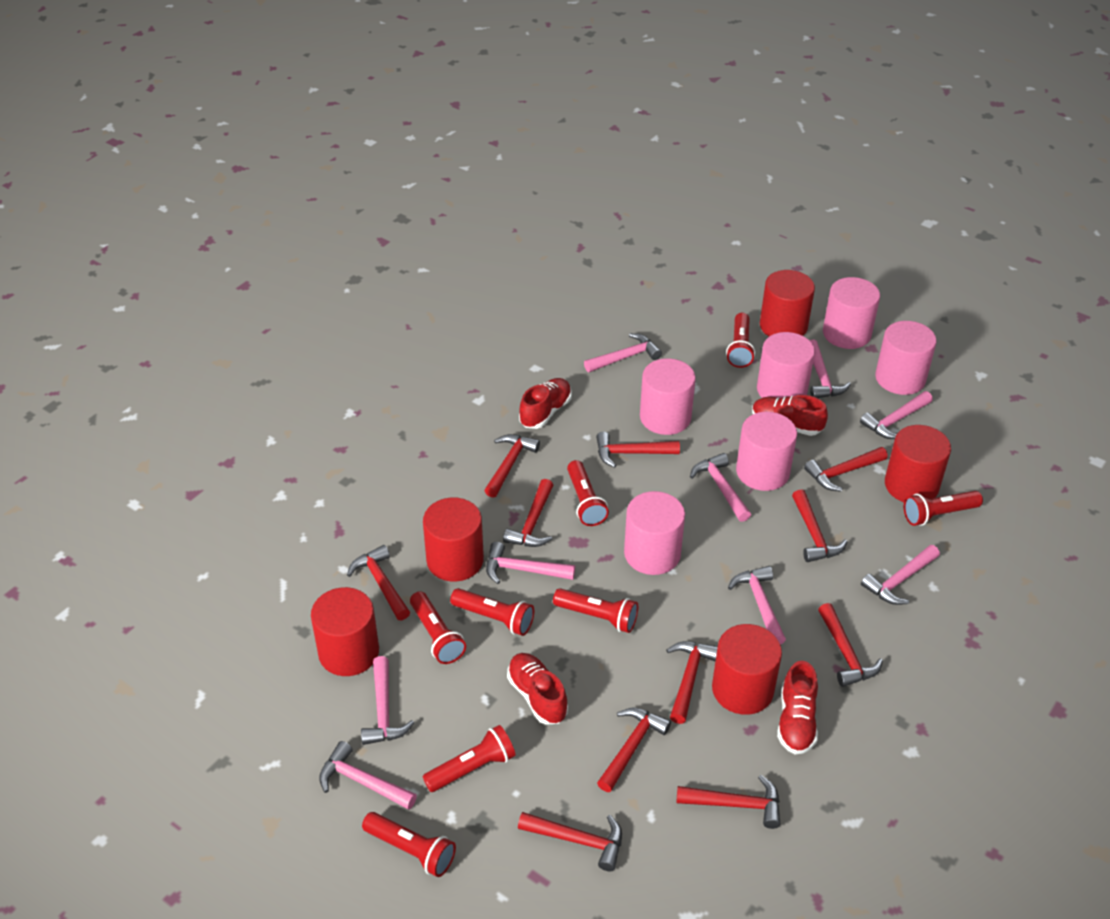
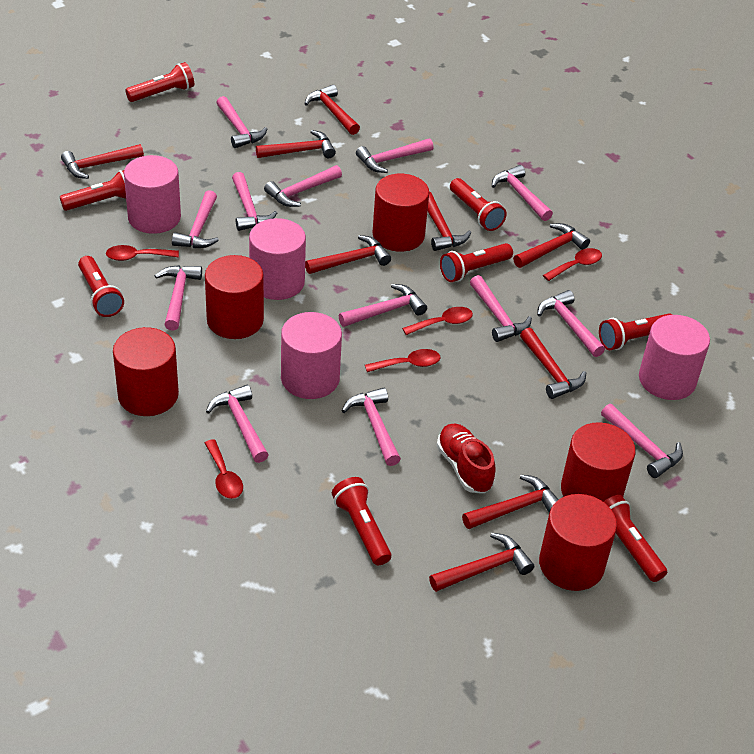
pink cylinder: [624,491,685,575] [640,358,696,435] [736,412,797,491] [757,332,815,398] [823,277,880,349] [875,321,937,395] = 6 -> [124,155,181,234] [249,218,306,300] [281,312,342,399] [639,315,710,400] = 4
pink hammer: [319,741,417,810] [361,656,414,745] [486,542,575,584] [584,333,662,372] [690,453,751,522] [728,566,786,645] [809,340,851,398] [860,391,933,439] [861,545,940,605] = 9 -> [155,265,202,330] [172,190,219,248] [206,385,269,463] [216,96,267,148] [232,172,277,231] [264,165,342,207] [339,284,427,327] [342,388,401,466] [356,138,434,173] [470,275,532,342] [492,165,553,221] [537,290,605,357] [601,404,683,478] = 13
red hammer: [347,545,410,620] [484,434,540,498] [503,479,553,547] [518,812,622,871] [596,432,680,468] [597,708,671,792] [666,641,718,724] [677,775,780,829] [792,489,847,562] [804,447,888,492] [818,603,883,687] = 11 -> [61,144,144,179] [256,130,336,158] [305,85,360,135] [305,235,391,274] [428,192,471,251] [429,533,534,592] [462,474,559,529] [513,223,590,268] [520,328,586,399] = 9
red shoe: [507,653,568,725] [519,378,572,429] [752,395,828,436] [777,661,818,755] = 4 -> [437,424,496,493] = 1
red spoon: none = 0 -> [106,245,179,261] [205,439,243,499] [365,349,440,372] [402,307,473,335] [543,248,602,281] = 5

